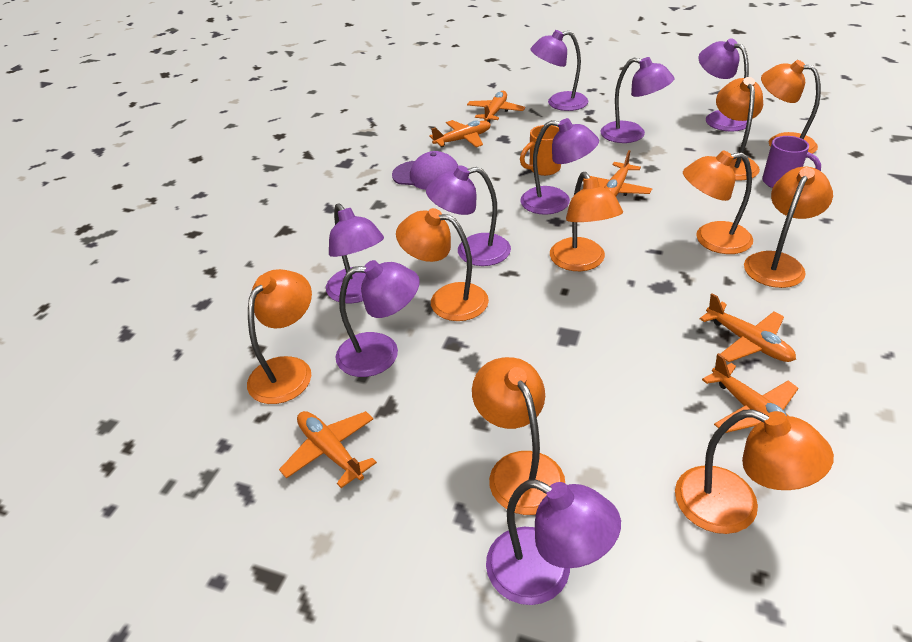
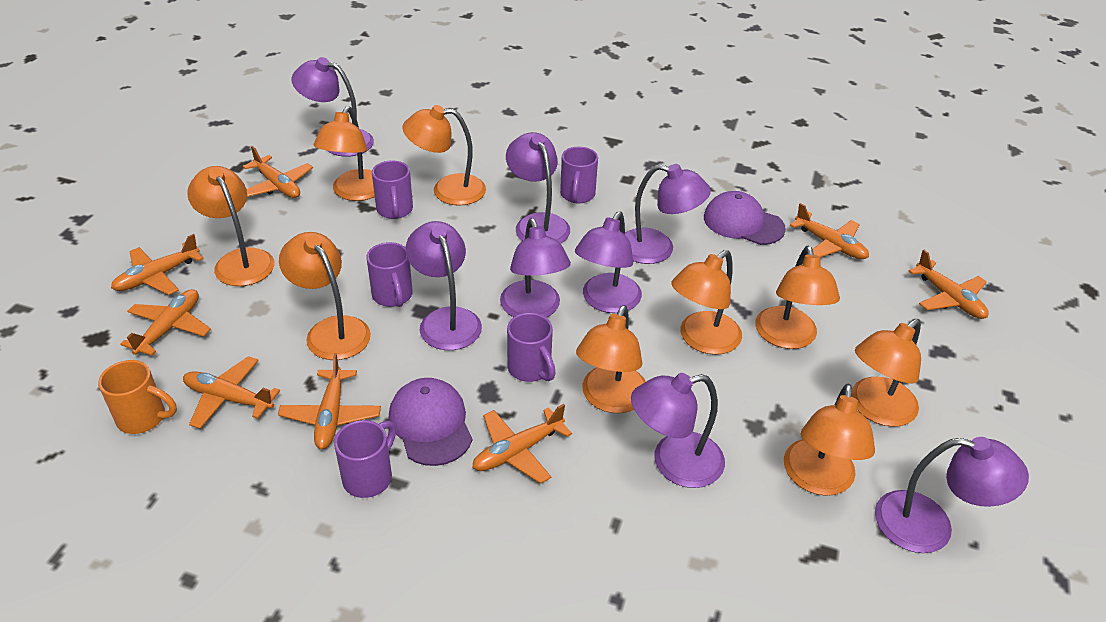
orange plane: [279,411,377,488] [429,120,491,147] [467,91,525,123] [583,150,652,196] [700,293,796,362] [702,353,799,433] = 6 -> [111,234,204,295] [120,289,211,356] [183,356,280,429] [243,146,313,198] [278,353,381,449] [472,404,572,484] [790,203,869,259] [909,250,989,319] = 8
purple cap: [392,151,459,190] = 1 -> [389,378,472,466] [704,191,786,245] = 2
purple mug: [762,136,821,188] = 1 -> [334,420,396,498] [366,242,413,307] [372,160,413,219] [507,313,556,382] [560,147,598,203] = 5

